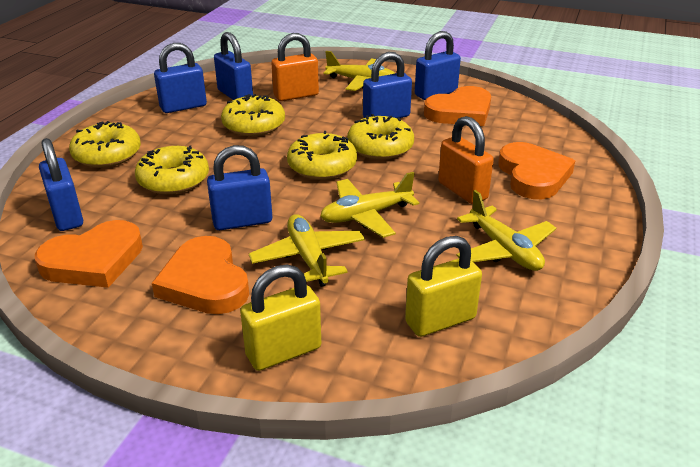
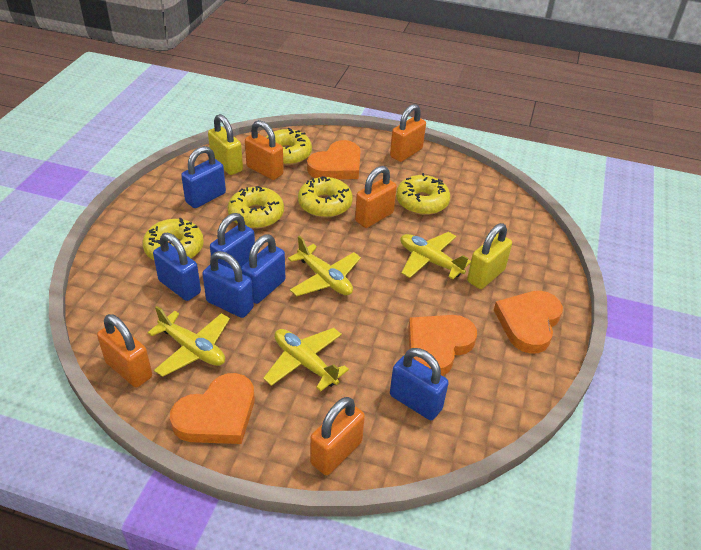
orange padlock: [271,33,319,101] [438,116,494,204] = 2 -> [97,314,152,388] [245,120,284,180] [310,397,365,475] [355,166,397,228] [390,104,426,162] = 5

